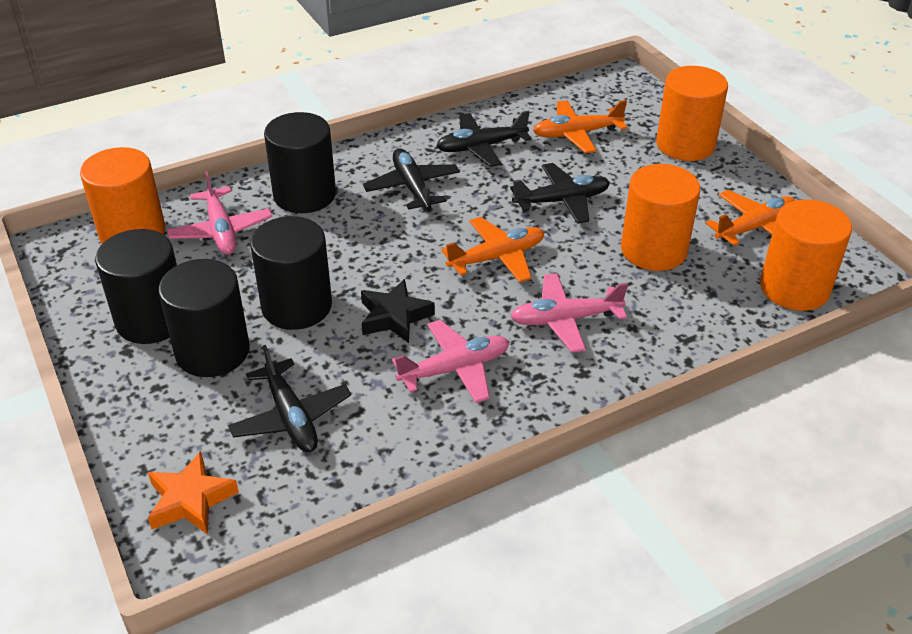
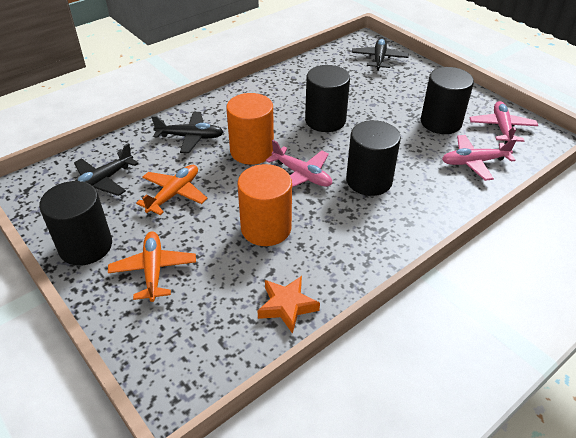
black plane: [228,345,351,452] [363,148,460,211] [436,111,531,167] [510,163,610,224] = 4 -> [74,143,139,196] [151,112,223,153] [352,38,409,71] = 3
black star: [361,279,435,343] = 1 -> none = 0
orange cylinder: [80,147,165,244] [621,164,700,271] [656,66,728,161] [760,199,852,311] = 4 -> [226,93,274,165] [238,164,292,246] = 2
orange plane: [441,217,544,283] [533,100,627,153] [705,190,796,246] = 3 -> [108,232,196,302] [136,165,208,215] = 2

